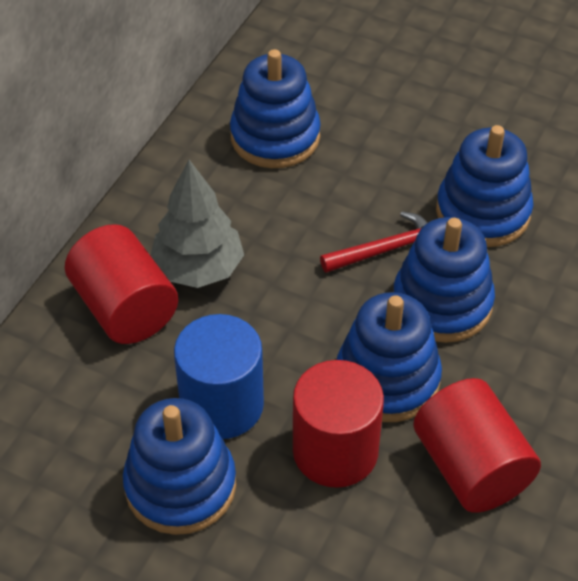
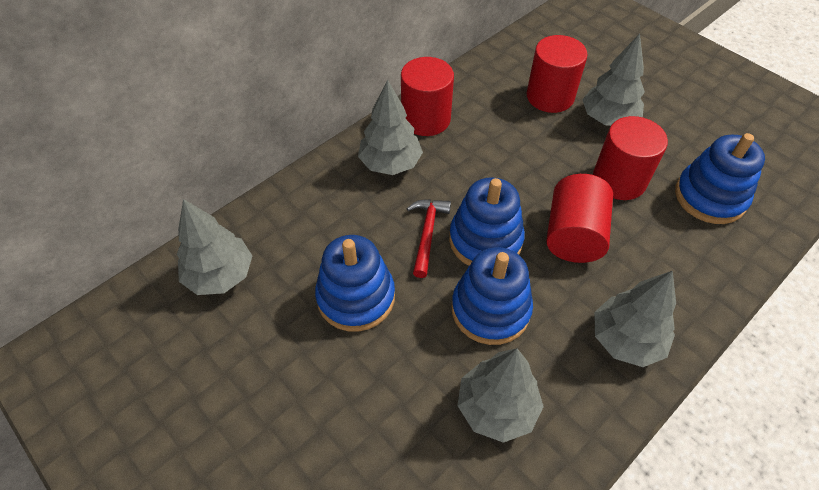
blue cylinder: [174,314,264,439] = 1 -> none = 0
blue stacking toy: [123,398,236,535] [230,49,321,168] [337,292,442,422] [393,217,495,343] [436,125,533,247] = 5 -> [315,235,395,332] [449,177,525,266] [451,247,533,345] [675,133,765,224] = 4
grey tree: [150,160,244,288] = 1 -> [177,199,252,295] [358,79,423,175] [458,348,544,443] [582,34,645,126] [594,271,676,367] = 5
red cylinder: [65,224,178,344] [293,360,384,488] [413,378,541,513] = 3 -> [401,57,454,136] [527,35,588,113] [546,174,613,263] [593,116,668,200] = 4

